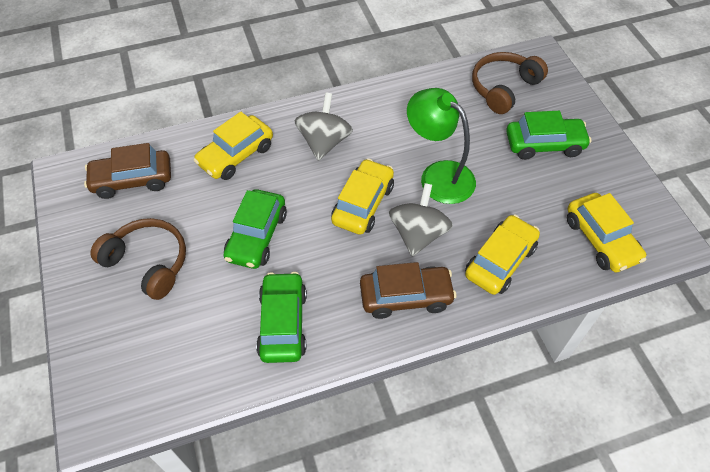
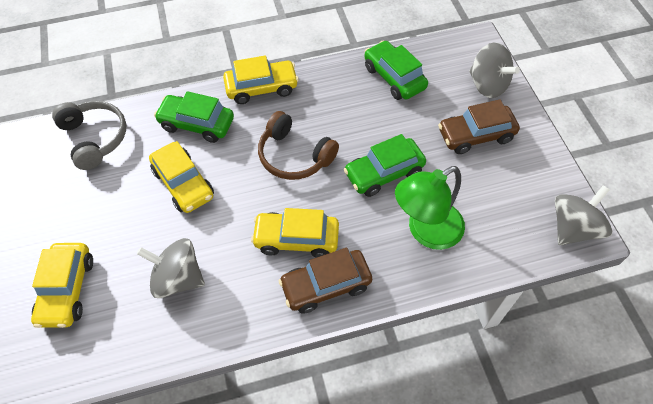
brown headphones: [90,218,186,300] [472,52,548,114] = 2 -> [258,111,339,180] = 1
grey headphones: none = 0 -> [52,101,126,170] = 1
grey spinning top: [294,93,353,161] [389,183,453,257] = 2 -> [137,238,205,298] [469,42,520,98] [555,185,612,245] = 3

